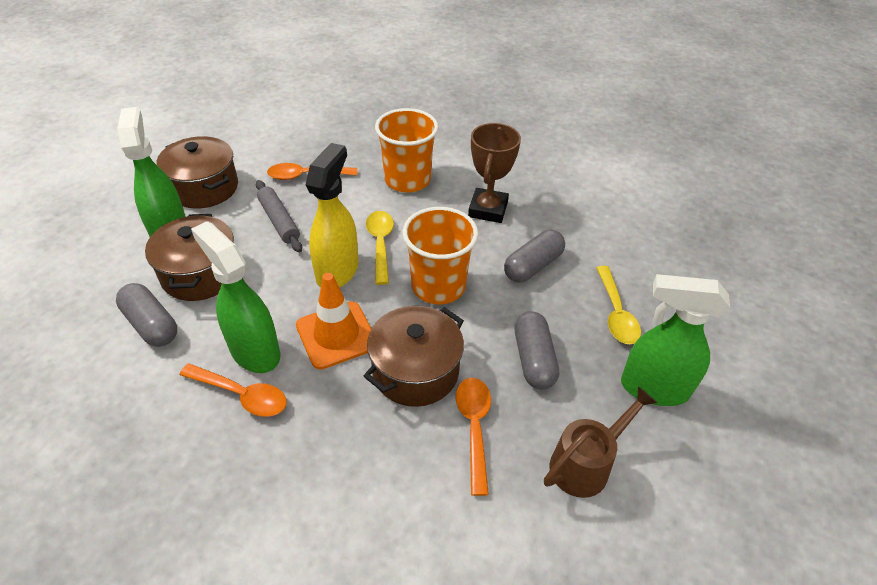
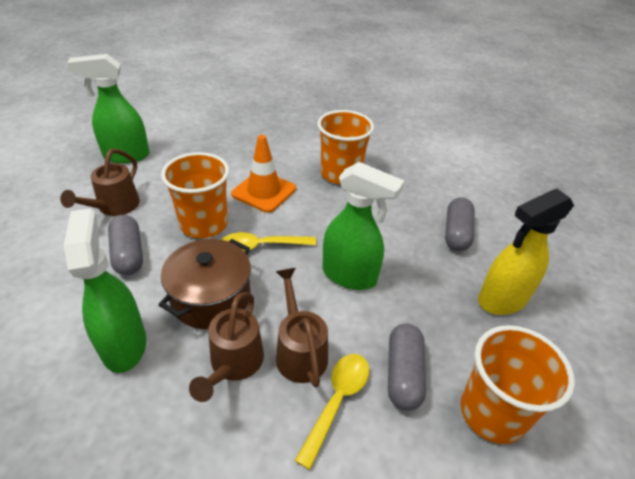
brown pot: [145,214,234,301] [156,136,238,209] [364,306,464,407] = 3 -> [159,239,251,329] = 1
brown trophy: [468,123,521,223] = 1 -> none = 0
brown watering can: [544,386,657,498] = 1 -> [60,149,140,216] [189,292,264,402] [276,268,328,387] = 3
grey rolling pin: [256,180,302,252] = 1 -> none = 0
orange cup: [375,108,438,192] [403,207,478,304] = 2 -> [161,152,229,238] [317,110,374,184] [460,325,575,444] = 3
orange spoon: [179,364,287,417] [267,163,357,180] [456,378,491,496] = 3 -> none = 0

